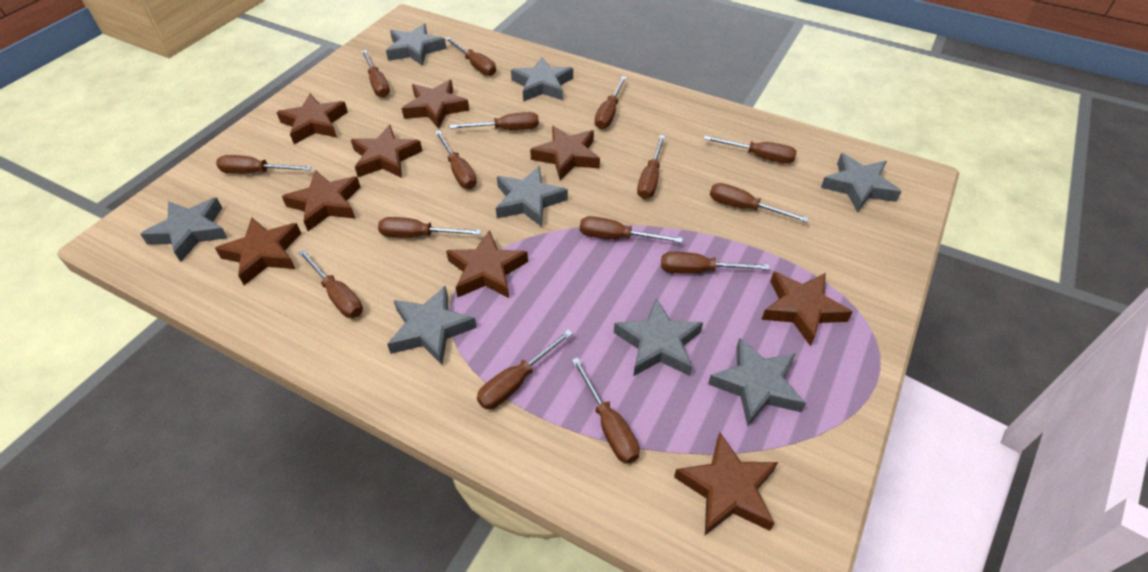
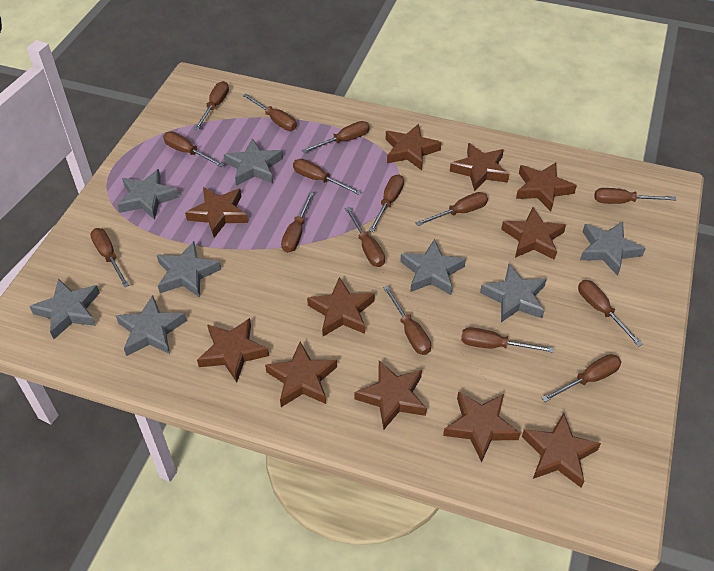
brown star: [215,218,301,285] [276,94,348,144] [282,170,360,231] [351,125,422,178] [402,80,469,128] [446,230,528,298] [530,126,600,180] [674,432,778,535] [761,272,853,346] = 9 -> [185,187,248,238] [197,318,269,383] [265,342,337,407] [307,277,375,336] [355,361,427,430] [386,124,441,170] [443,391,521,463] [450,143,509,192] [501,207,566,260] [516,162,577,211] [522,413,601,488] = 11

